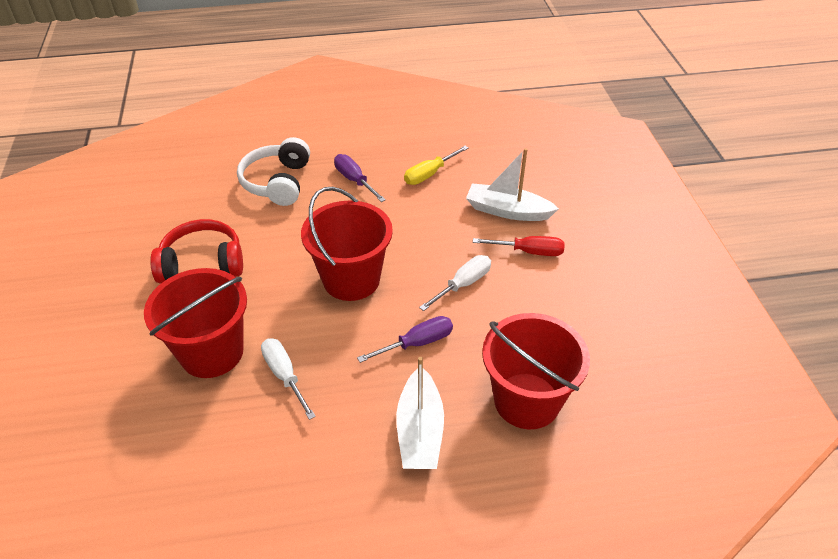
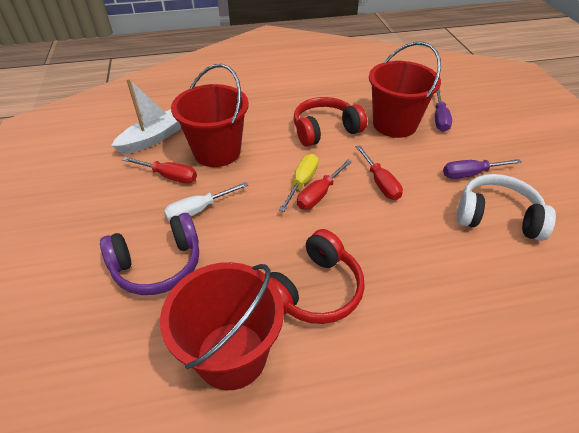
purple headphones: none = 0 -> [100,213,199,295] = 1
red headphones: [150,219,243,284] = 1 -> [270,229,365,324] [294,97,367,147] = 2
red screwdriver: [473,236,565,256] = 1 -> [122,157,197,183] [297,160,352,209] [356,145,403,200] = 3
white boat: [396,357,444,469] [466,148,559,221] = 2 -> [111,79,181,154] = 1
white screwdriver: [261,338,316,420] [419,255,491,311] = 2 -> [164,182,248,221] = 1

